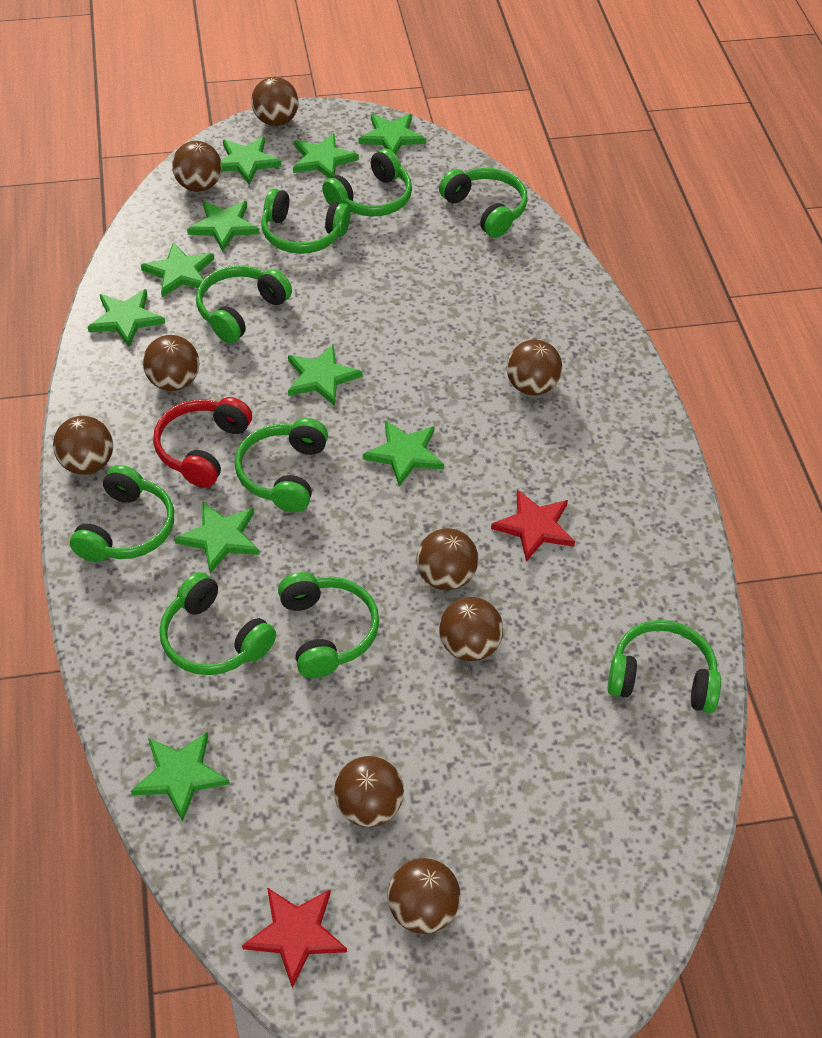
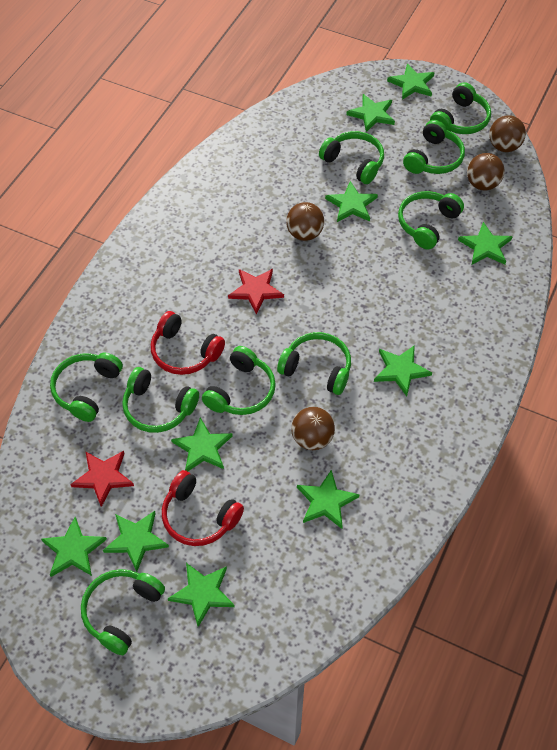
brown ball: [53,416,113,475] [143,335,200,391] [172,141,222,192] [251,77,299,126] [334,756,404,827] [388,858,461,934] [416,528,478,590] [439,597,503,661] [506,339,562,395] = 9 -> [286,202,324,241] [291,407,335,450] [467,153,505,191] [489,115,526,152] = 4
red headphones: [153,397,252,488] = 1 -> [151,311,225,375] [162,470,244,546] = 2

